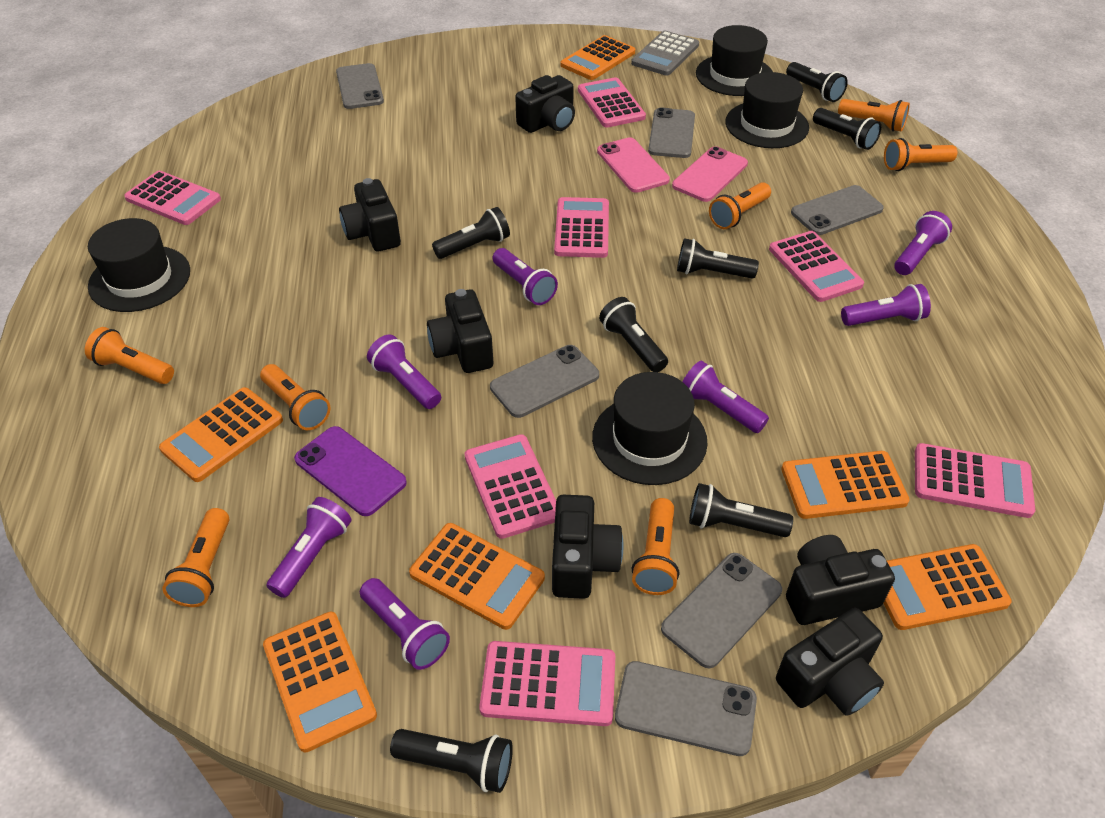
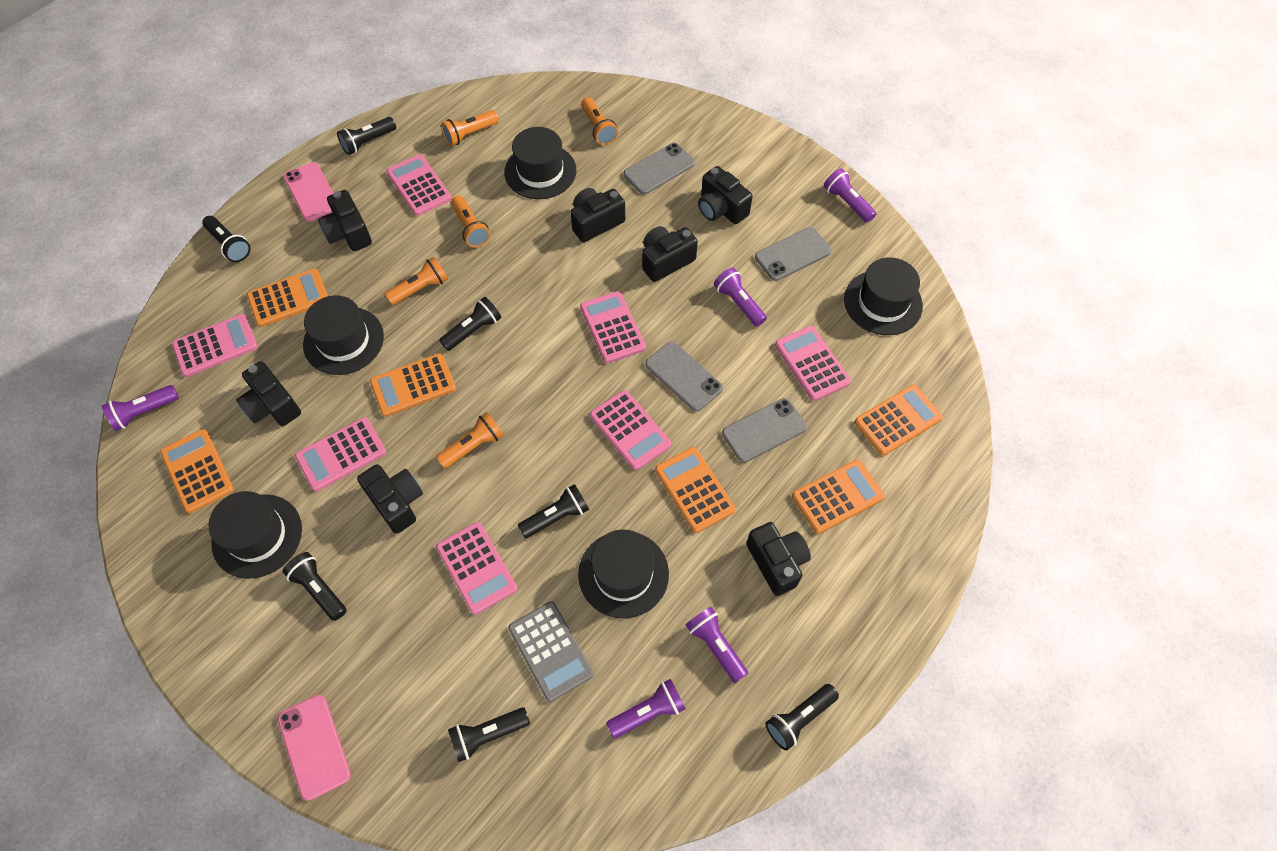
black camera: [339,178,401,251] [427,289,493,373] [515,75,575,133] [552,495,624,599] [776,608,884,716] [786,535,895,625] = 6 -> [236,361,301,426] [318,190,372,251] [357,464,423,534] [571,188,625,242] [642,226,698,282] [698,166,753,224] [747,522,811,596] = 7
black hat: [88,218,190,312] [592,372,708,485] [696,25,773,96] [726,72,809,148] = 4 -> [209,491,302,579] [303,295,384,375] [504,127,576,199] [578,529,669,618] [844,257,923,335] = 5
grey phone: [336,63,384,109] [490,345,599,418] [615,661,757,756] [648,108,695,158] [661,553,782,669] [791,185,884,235] = 6 -> [624,143,695,194] [645,342,723,412] [722,398,807,462] [755,227,831,281] = 4
orange flashlight: [85,327,174,384] [162,508,230,607] [260,364,331,430] [632,498,679,595] [709,182,771,229] [838,99,910,132] [884,138,957,171] = 7 -> [385,257,448,305] [436,412,503,469] [441,110,499,146] [451,195,490,247] [581,97,618,145] = 5
purple flashlight: [266,497,352,598] [360,578,450,670] [367,334,441,409] [493,248,558,305] [683,361,769,433] [841,284,931,326] [894,211,952,275] = 7 -> [102,385,179,431] [606,679,686,738] [686,607,748,683] [714,268,767,327] [824,168,876,222] = 5
purple phone: [294,426,407,516] = 1 -> none = 0

